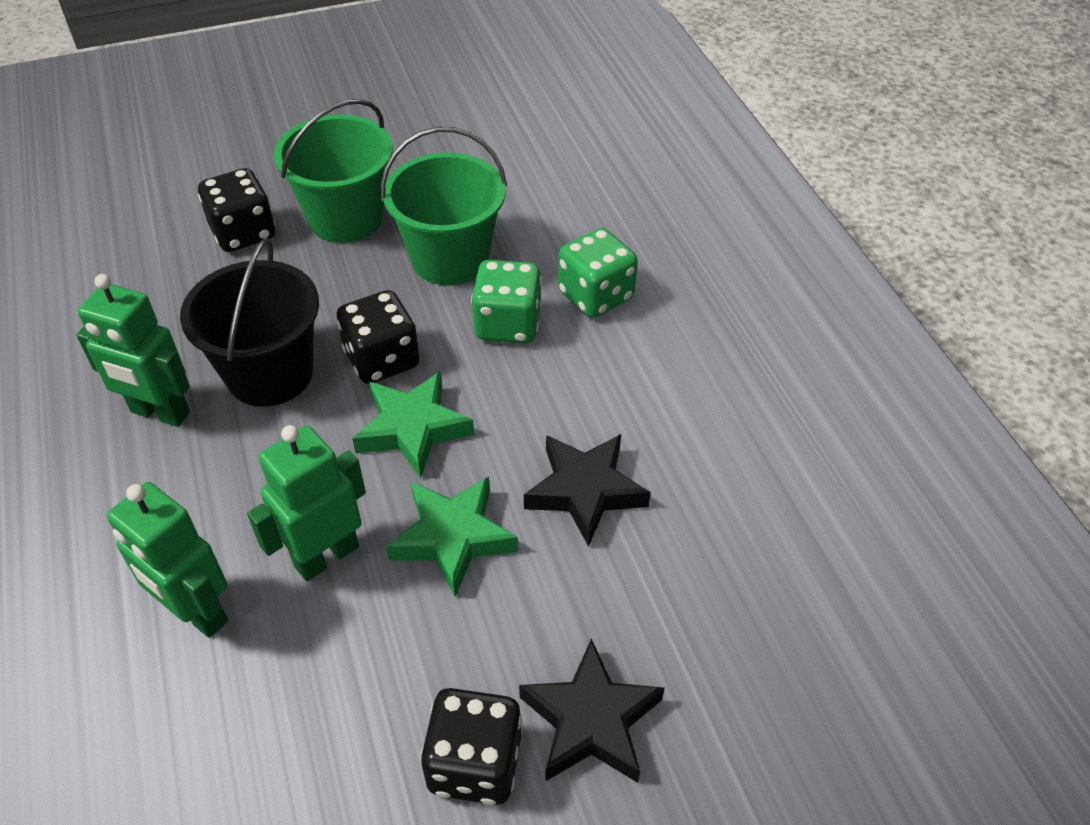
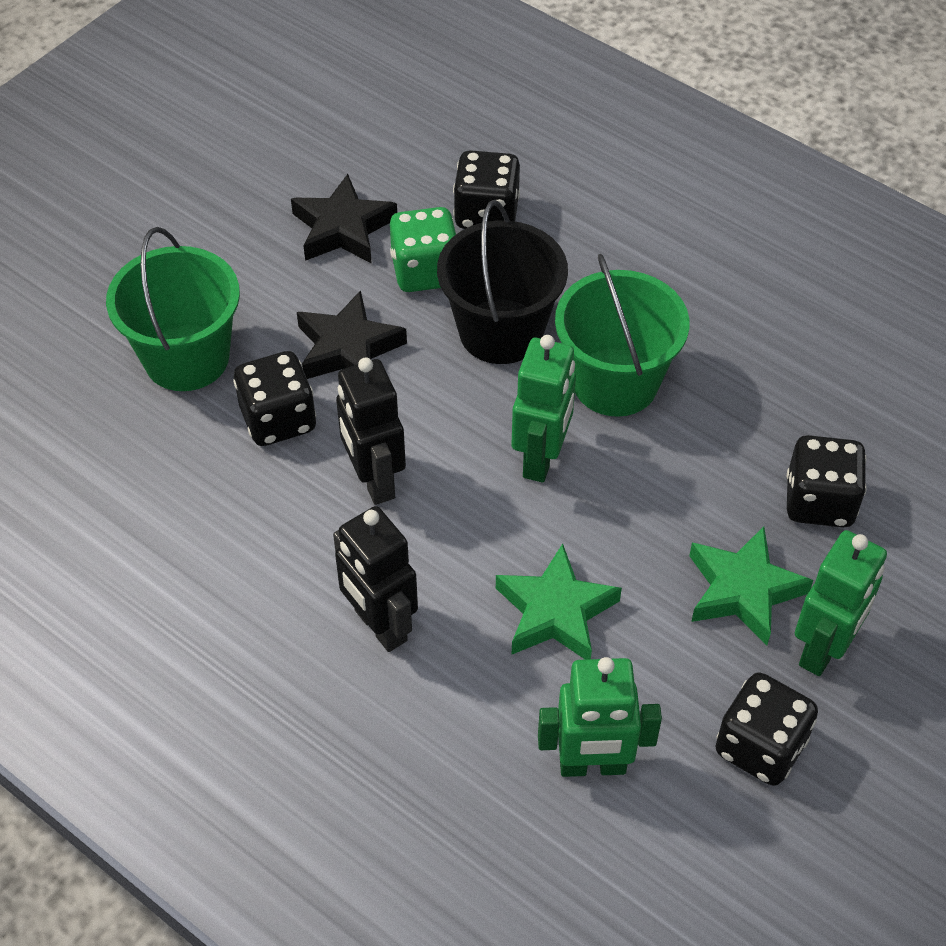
black dice: [198,168,275,252] [337,290,420,384] [420,688,522,805] = 3 -> [233,351,316,446] [453,150,520,229] [715,672,818,786] [787,435,867,528] = 4
black robot: none = 0 -> [333,506,418,652] [336,357,406,505] = 2
green dice: [471,260,542,343] [558,228,638,318] = 2 -> [390,207,456,292] = 1

